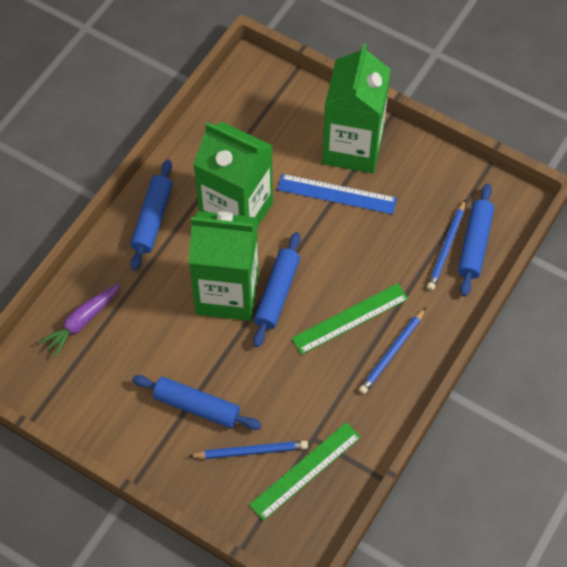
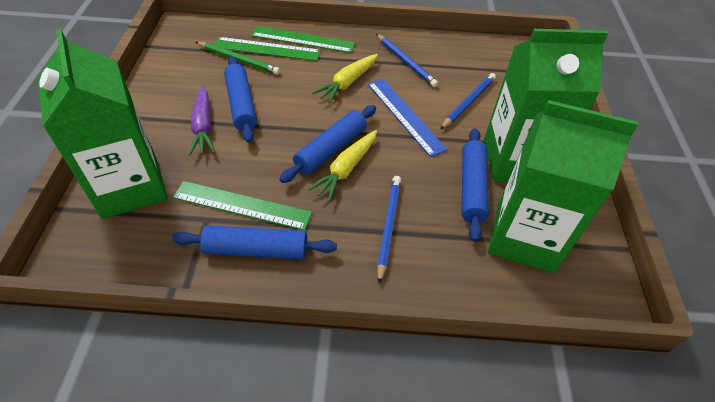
green pencil: none = 0 -> [196,42,280,75] = 1
green ruler: [249,422,361,521] [292,283,408,354] = 2 -> [173,181,312,231] [214,37,321,61] [251,26,355,53] = 3
yellow carrot: none = 0 -> [307,130,377,202] [313,54,378,103] = 2

